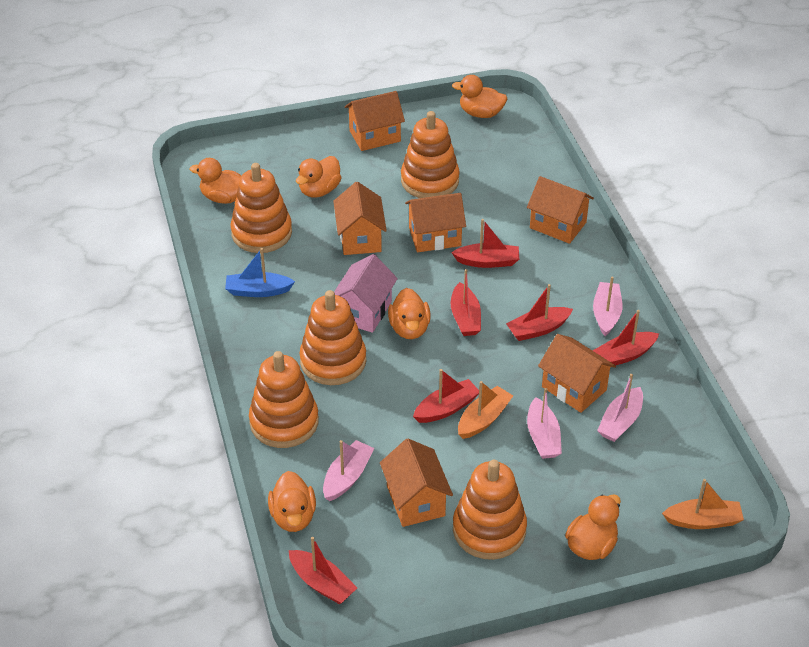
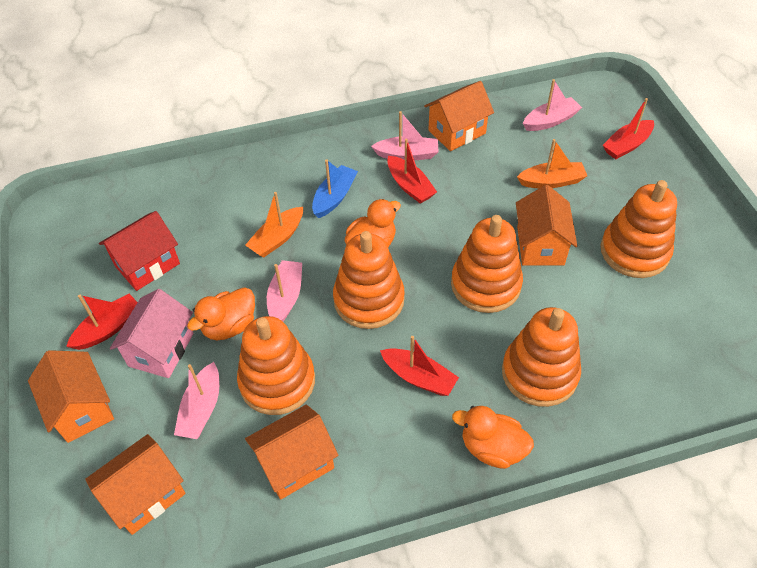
orange duck: [190,158,241,204] [268,471,316,532] [296,156,342,197] [388,288,431,339] [452,75,507,118] [565,494,621,560] = 6 -> [187,287,255,340] [345,199,401,247] [452,406,534,469] = 3
orange house: [333,182,387,255] [345,91,405,151] [380,439,453,527] [405,193,466,252] [527,176,594,244] [538,334,616,413] = 6 -> [28,350,114,443] [85,434,186,535] [245,405,338,500] [424,81,494,151] [516,185,577,266] = 5
red boat: [289,537,357,604] [413,369,479,423] [451,219,519,268] [451,269,481,336] [506,284,573,341] [593,310,659,365] = 6 -> [66,294,138,350] [380,336,459,396] [387,139,437,204] [603,98,654,159] = 4
red house: none = 0 -> [99,211,180,291] = 1

